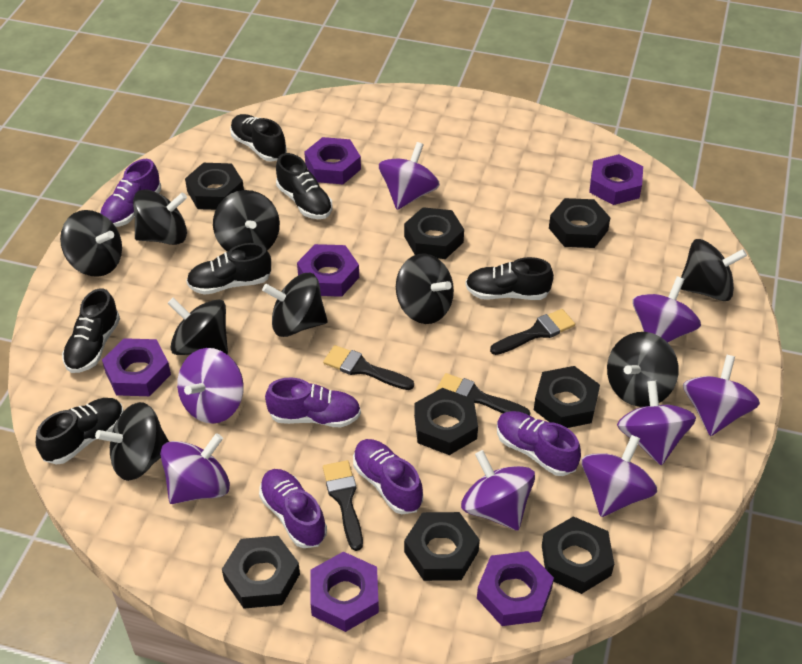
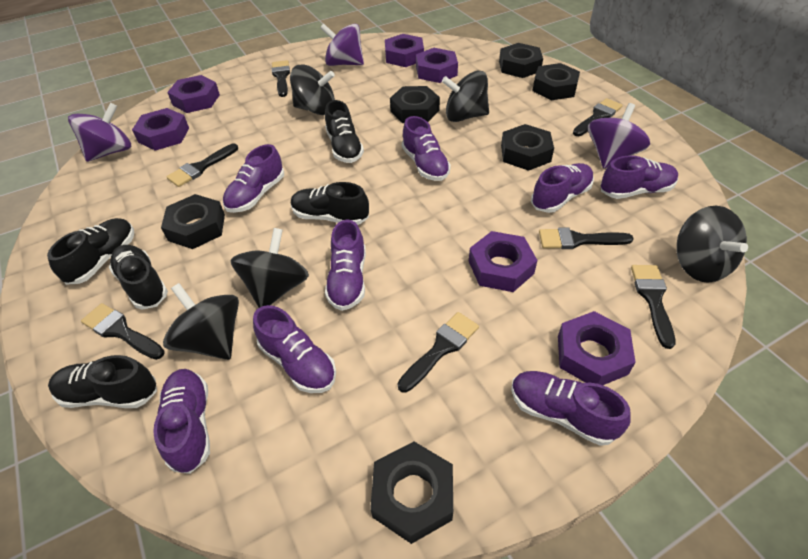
black brush: [323,345,414,390] [323,460,363,551] [436,373,530,415] [490,309,575,355] = 4 -> [81,303,165,360] [166,144,238,187] [272,60,290,97] [397,312,479,393] [539,228,634,249] [573,98,623,136] [631,265,675,349] = 7
black nut: [185,163,244,210] [222,536,300,609] [404,207,464,259] [404,512,480,581] [414,388,478,455] [534,366,600,428] [542,516,614,594] [549,198,610,248] = 8 -> [161,194,225,249] [370,442,453,544] [390,86,440,123] [499,43,543,78] [501,124,554,171] [532,63,580,100] = 6
black shoe: [36,398,124,465] [62,288,120,373] [186,243,271,295] [230,114,287,162] [276,153,333,219] [465,257,554,300] = 6 -> [47,218,134,285] [48,355,157,408] [109,245,168,310] [291,182,369,225] [325,100,364,163] = 5
black spinning top: [60,210,122,277] [95,402,169,481] [133,189,187,245] [167,298,228,355] [213,190,280,252] [262,273,328,337] [396,254,454,324] [607,332,679,407] [680,239,747,301] = 9 -> [163,283,239,360] [230,228,309,308] [290,65,335,115] [442,71,489,122] [676,206,748,283] = 5
purple shoe: [100,159,161,227] [259,469,327,548] [265,378,361,427] [353,439,423,514] [497,411,581,476] = 5 -> [153,369,210,474] [223,144,284,213] [253,305,336,393] [325,219,366,311] [402,116,451,181] [511,371,631,446] [531,163,594,213] [601,156,678,199] = 8
purple spinning top: [160,433,230,504] [177,348,244,424] [379,142,440,210] [461,450,535,531] [581,435,657,517] [617,381,696,465] [632,276,701,342] [683,355,760,436] = 8 -> [68,103,131,162] [320,23,364,66] [588,103,650,168] = 3

